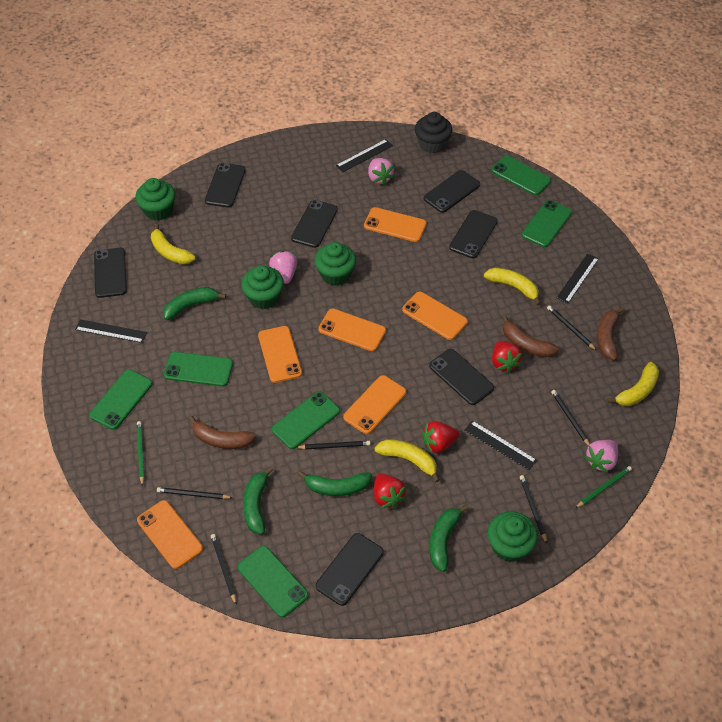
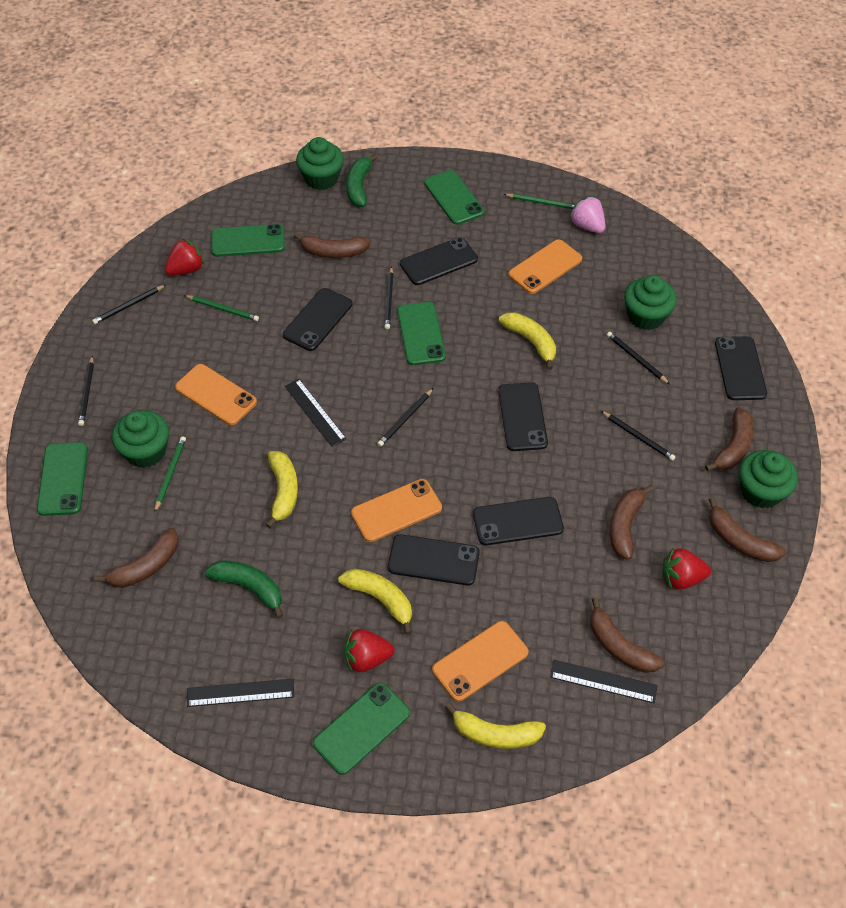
black cupcake: [415,112,452,154] = 1 -> none = 0
black phone: [94,248,127,298] [205,163,246,207] [291,200,338,248] [316,533,384,606] [424,170,480,213] [429,349,494,405] [449,210,498,258] = 7 -> [283,288,352,351] [388,534,480,585] [400,237,478,285] [473,497,564,545] [498,382,548,451] [715,336,767,400] = 6
black ruler: [75,319,147,343] [336,139,393,172] [465,420,537,470] [557,253,599,303] = 4 -> [187,679,294,707] [285,379,346,447] [550,660,658,703] = 3
brown banana: [189,416,256,449] [502,315,559,357] [597,307,625,360] = 3 -> [94,528,179,588] [294,232,371,258] [590,597,664,673] [610,485,654,560] [705,407,754,471] [709,497,786,562] = 6
green banana: [163,287,226,320] [243,467,273,535] [298,471,372,496] [430,505,468,572] = 4 -> [205,560,283,619] [346,154,378,207] = 2
green pencil: [137,421,145,486] [575,466,632,508] = 2 -> [155,436,186,512] [184,295,259,321] [504,194,575,209] = 3
green phone: [89,369,152,430] [164,352,233,386] [238,546,308,617] [272,391,340,449] [491,155,551,196] [522,200,572,247] = 6 -> [37,442,88,516] [211,224,285,257] [313,683,410,775] [397,302,446,365] [424,170,484,225] = 5
orange phone: [137,500,203,569] [258,326,302,383] [318,309,386,351] [343,375,406,434] [364,207,427,242] [402,292,468,340] = 6 -> [175,364,257,425] [351,479,442,542] [432,621,529,702] [508,239,582,294] = 4
pink strawberry: [269,251,297,284] [368,158,394,185] [584,440,618,473] = 3 -> [569,196,605,233] = 1

